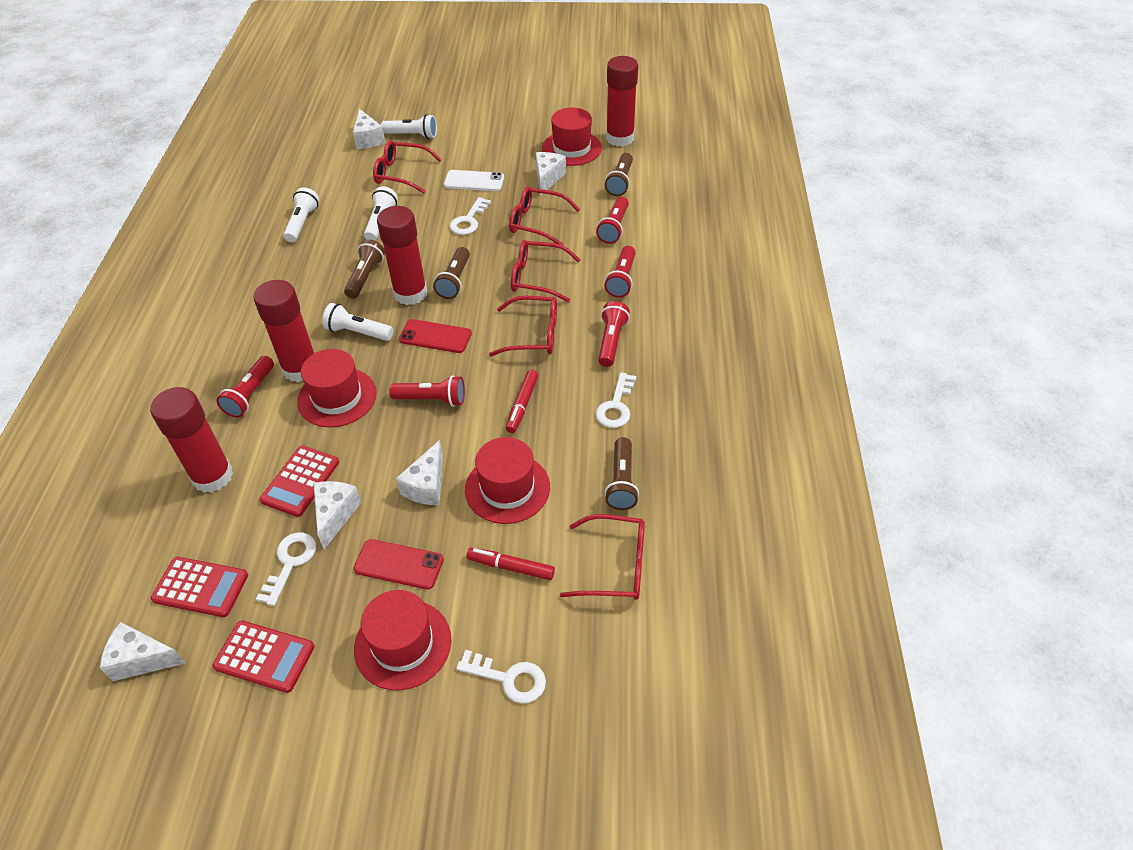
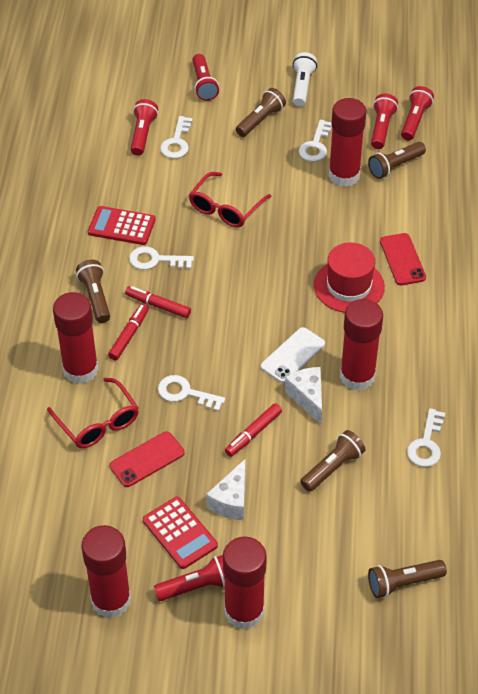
brown flashlight: [344,239,385,299] [433,247,470,299] [604,437,639,510] [605,153,633,196] = 4 -> [76,260,110,323] [236,88,286,137] [300,430,365,492] [368,142,426,179] [368,560,447,598] = 5
red calculator: [151,557,248,617] [212,620,315,693] [259,445,339,517] = 3 -> [88,206,156,245] [143,497,218,569] = 2
red glasses: [373,140,442,193] [489,296,557,357] [509,186,580,245] [511,240,581,303] [560,514,645,600] = 5 -> [47,378,139,448] [189,172,272,228] = 2
red glue stick: [150,387,233,493] [253,280,314,382] [377,206,427,305] [606,56,638,147] = 4 -> [53,292,98,384] [82,525,131,618] [223,536,267,630] [328,98,366,187] [340,299,383,391] = 5
red hat: [297,349,376,428] [354,590,451,691] [465,437,550,524] [542,108,602,166] = 4 -> [314,242,385,313] = 1
red marker: [466,548,555,580] [506,370,538,433] = 2 -> [108,304,149,360] [125,286,191,318] [225,403,282,457] = 3
white cheese: [100,622,186,681] [313,481,361,549] [353,109,386,149] [396,440,443,505] [536,152,566,195] = 5 -> [206,459,245,520] [285,367,322,424] = 2
white flashlight: [283,187,319,242] [322,303,393,341] [364,186,398,241] [381,114,437,139] = 4 -> [293,52,317,106] = 1
white key: [256,532,316,606] [450,197,491,235] [456,650,546,704] [596,373,636,428] = 4 -> [129,246,194,270] [158,375,225,411] [160,116,193,158] [299,120,332,162] [407,408,445,467] = 5

